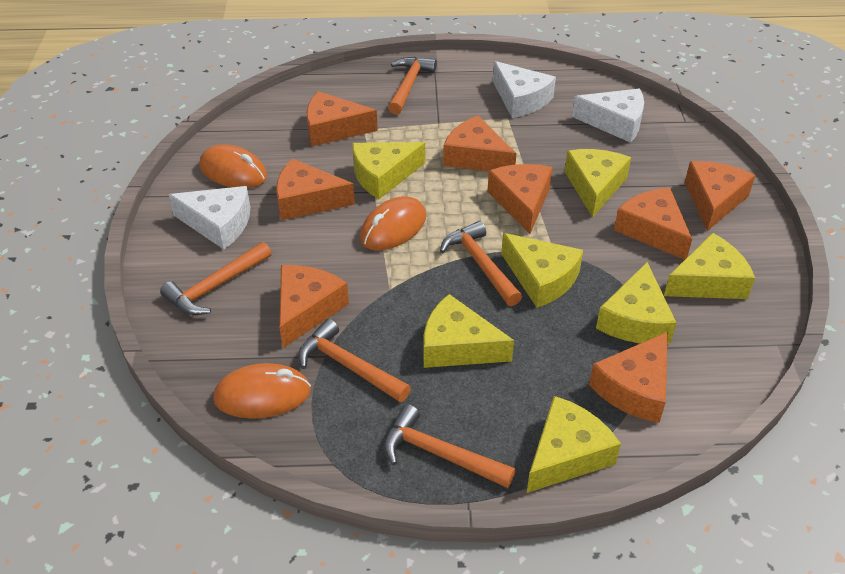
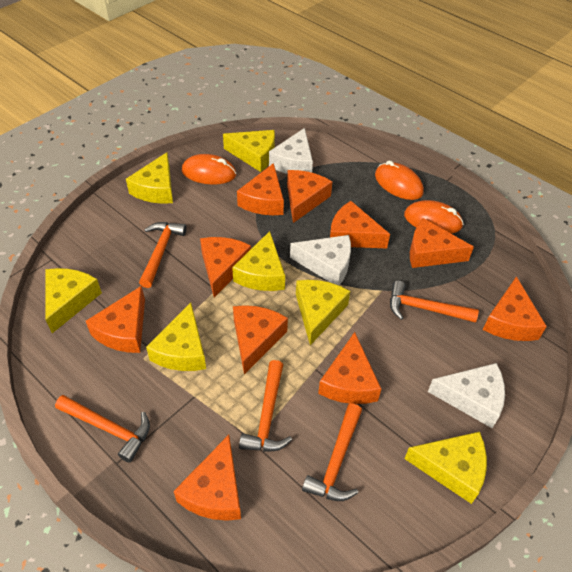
orange cheese: [276,158,355,220] [279,265,349,348] [307,91,378,146] [443,115,517,171] [487,164,553,234] [589,332,668,423] [614,187,692,260] [685,161,755,231] = 8 -> [86,286,145,353] [174,435,241,521] [200,237,251,298] [233,305,288,374] [237,163,284,215] [287,170,333,223] [318,332,381,404] [330,201,390,248] [410,218,474,268] [483,276,547,341] = 10

